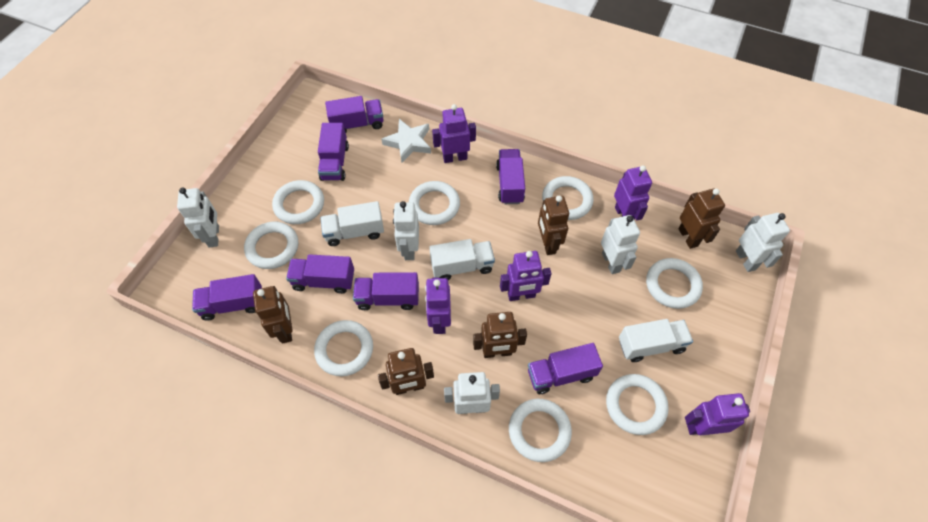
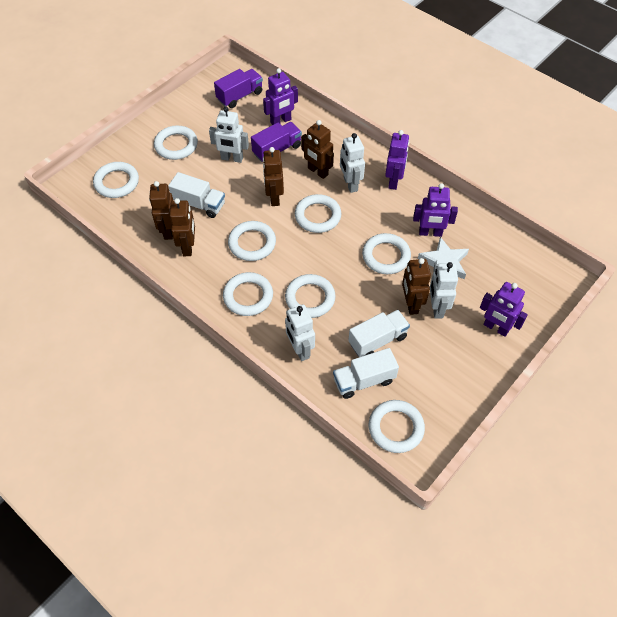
purple robot: [425,277,451,334] [432,104,476,163] [500,251,551,301] [614,165,652,220] [685,393,750,435] = 5 -> [263,68,298,125] [385,130,409,190] [413,183,458,237] [480,282,528,337] = 4
purple truck: [192,274,262,321] [286,254,354,294] [318,123,349,181] [325,96,383,133] [353,272,419,310] [496,149,525,204] [528,343,603,394] = 7 -> [214,69,263,108] [251,122,302,162] = 2
white robot: [177,187,219,248] [393,201,419,260] [444,372,500,414] [601,215,640,274] [736,213,790,272] = 5 -> [209,106,249,163] [285,304,315,361] [340,133,365,193] [430,262,458,318] = 4

